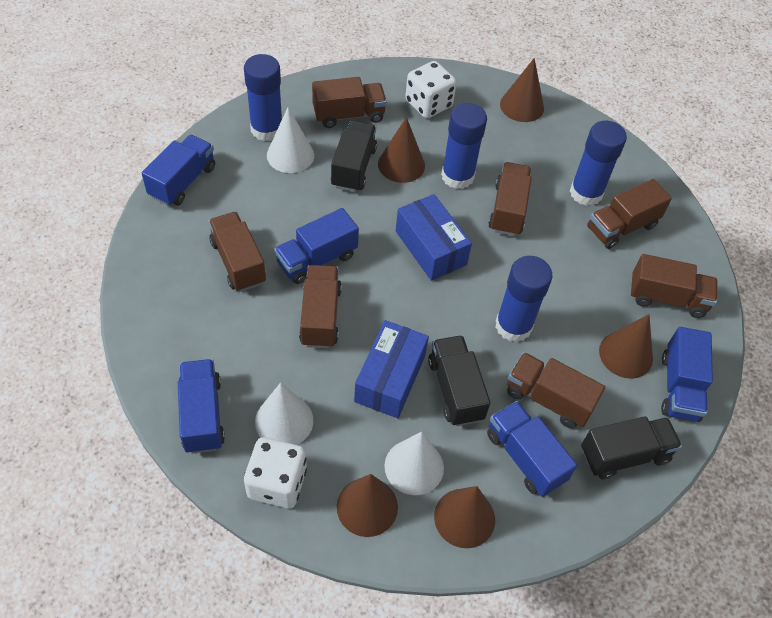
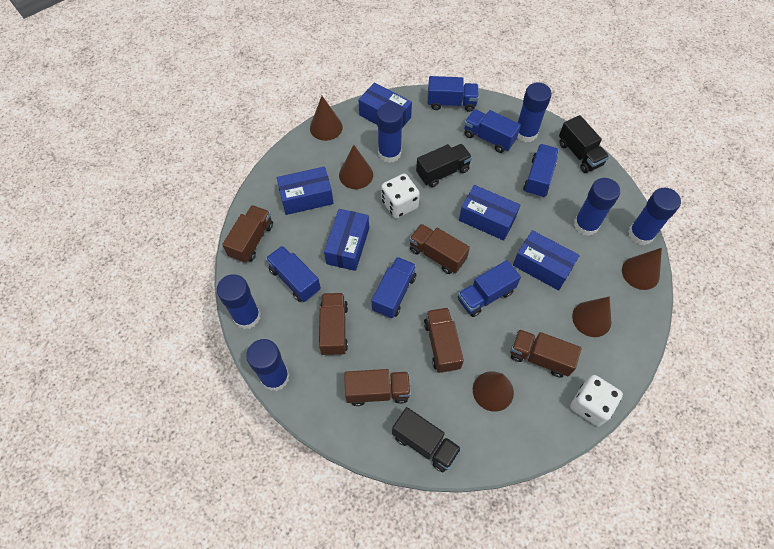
blue box: [354,320,429,418] [396,194,472,281] = 2 -> [277,166,334,215] [324,209,369,271] [359,82,412,128] [459,185,520,241] [513,230,580,290] = 5
blue glue stick: [244,54,282,141] [441,103,487,189] [496,256,552,342] [570,121,627,206] = 4 -> [217,274,261,329] [246,339,289,391] [377,103,403,163] [517,83,552,142] [574,178,620,236] [628,188,681,245] = 6
blue truck: [142,135,215,206] [178,359,225,454] [274,208,359,284] [487,401,577,497] [661,327,713,422] = 5 -> [266,246,321,302] [371,257,416,319] [428,76,479,112] [458,260,521,317] [464,109,521,153] [523,144,559,198] = 6
brown truck: [209,212,266,292] [299,265,342,348] [312,77,387,128] [489,162,532,236] [507,352,605,429] [587,179,672,249] [630,254,718,318] = 7 -> [222,205,273,263] [319,293,348,356] [344,369,411,406] [409,224,470,274] [424,307,464,373] [510,329,582,378] = 6
white cone: [255,383,313,445] [267,107,314,173] [385,431,444,495] = 3 -> none = 0

